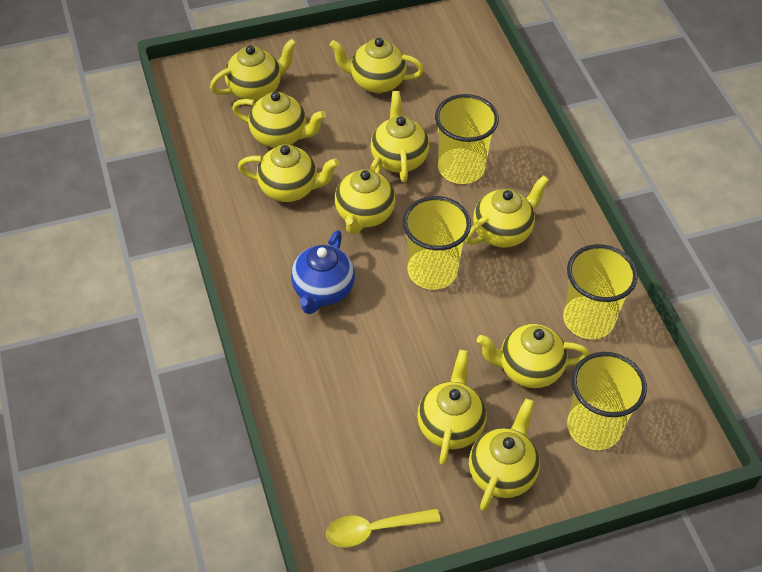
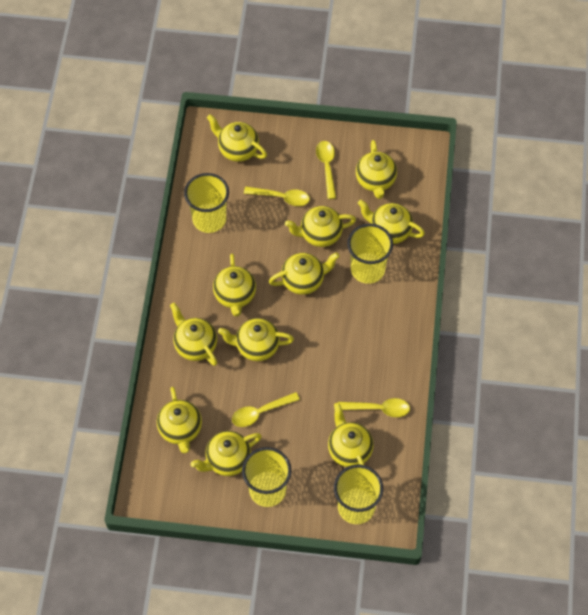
blue teapot: [291,230,355,314] = 1 -> none = 0
yellow spoon: [326,508,441,548] = 1 -> [232,392,300,427] [244,186,310,206] [316,141,336,199] [338,398,410,417] = 4
yellow teapot: [210,39,297,101] [232,92,326,148] [238,144,340,202] [329,38,424,93] [335,157,395,234] [371,91,429,183] [417,350,487,465] [465,175,549,248] [469,398,540,511] [477,324,589,388] = 10 -> [157,387,202,453] [170,303,217,366] [191,431,262,476] [207,114,267,162] [213,254,256,317] [218,318,294,361] [269,253,339,295] [285,206,356,247] [328,403,374,467] [356,140,397,199] [358,200,425,244] = 11

